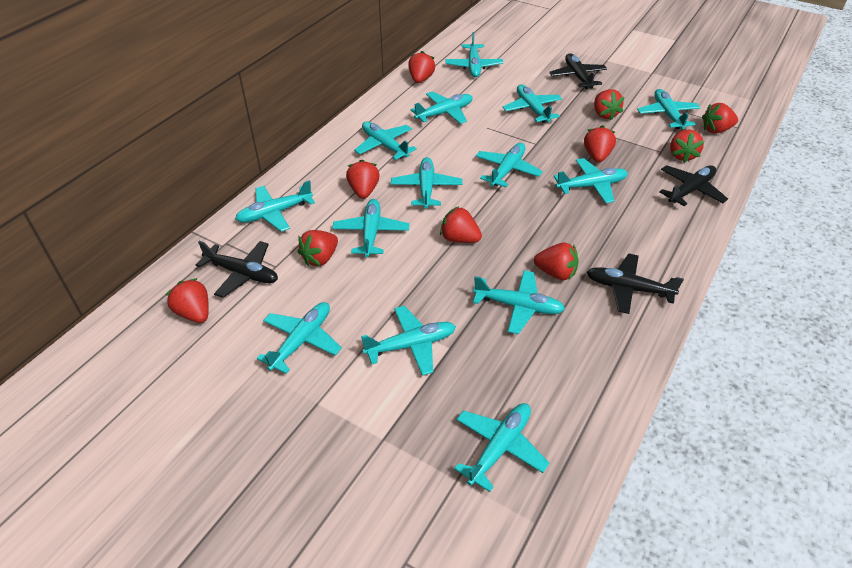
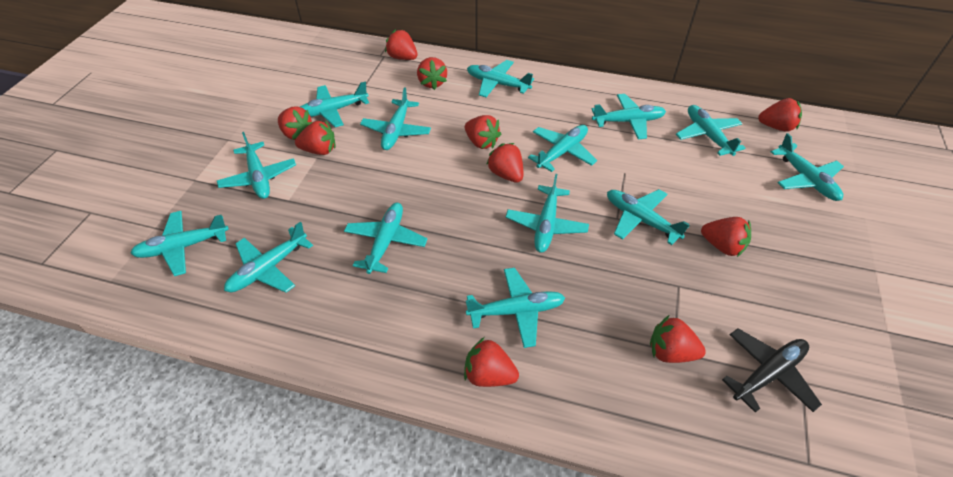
black plane: [196,241,278,298] [549,53,607,89] [587,254,684,314] [659,165,728,206] = 4 -> [722,328,822,413] = 1

